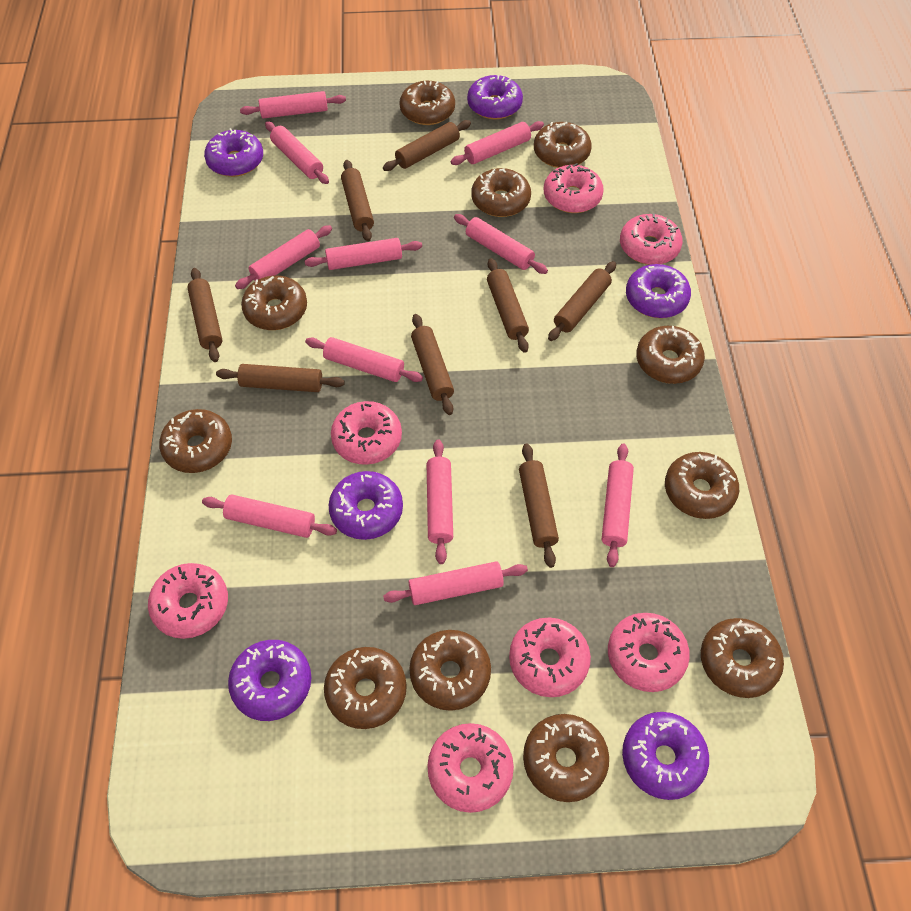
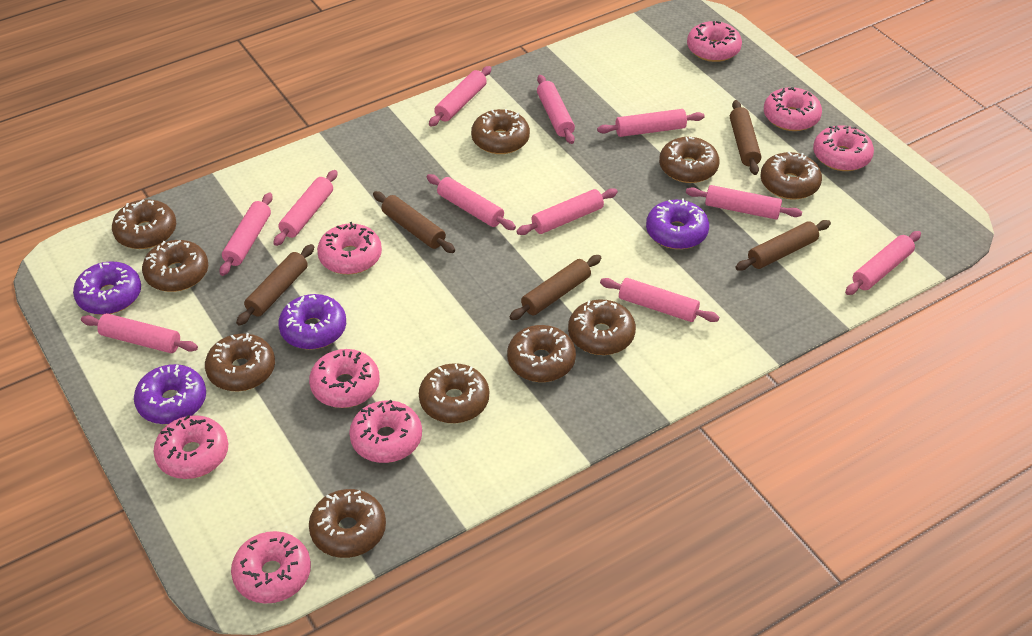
brown donut: [159,409,232,473] [241,275,307,330] [324,647,407,729] [400,81,455,125] [409,630,491,711] [471,168,531,217] [523,714,609,802] [534,122,592,168] [636,326,705,384] [665,452,739,519] [701,618,784,698] = 11 -> [112,199,176,249] [142,240,208,292] [205,333,275,391] [309,489,386,558] [419,363,489,423] [471,109,530,154] [507,325,576,382] [568,299,636,355] [659,137,720,183] [760,152,822,200] = 10
brown rolling pin: [187,268,222,362] [216,364,345,392] [341,160,374,242] [383,120,471,171] [411,314,454,415] [487,258,529,353] [519,443,559,568] [548,261,616,341] = 8 -> [236,244,314,326] [373,191,455,253] [510,255,601,320] [730,100,761,175] [735,220,831,271] = 5
pink donut: [148,563,228,639] [331,401,402,465] [427,723,514,813] [509,618,591,697] [544,163,604,213] [608,613,690,692] [620,213,683,265] = 7 -> [153,415,228,479] [231,531,311,604] [309,349,380,408] [317,222,382,275] [349,400,422,463] [687,21,742,62] [764,87,822,131] [813,125,874,171] = 8
purple donut: [204,128,263,177] [228,640,312,721] [329,471,403,540] [467,75,523,119] [622,712,709,800] [626,264,691,318] = 6 -> [73,262,141,315] [134,364,206,424] [278,294,346,350] [646,199,709,249] = 4

